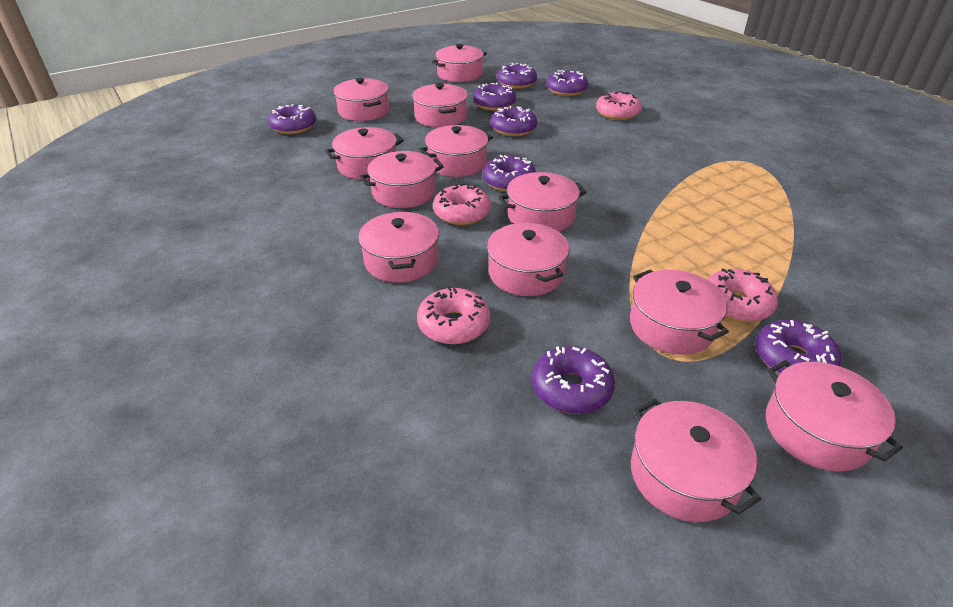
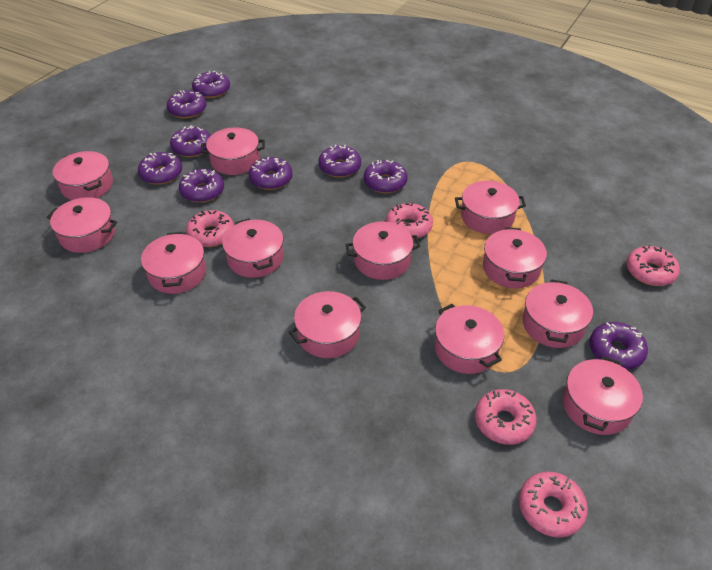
pink donut: [417,286,490,344] [433,183,491,225] [596,91,642,120] [707,268,778,322] = 4 -> [186,210,234,247] [386,203,433,239] [475,389,537,445] [519,472,588,538] [626,245,680,286] = 5
purple donut: [268,104,316,134] [473,83,516,111] [483,155,536,192] [491,106,537,136] [497,63,537,89] [532,346,615,414] [546,70,588,96] [756,320,841,374] = 8 -> [138,152,182,185] [167,90,206,118] [170,126,211,157] [179,169,224,203] [192,71,230,98] [249,157,293,190] [318,145,361,177] [364,160,408,193] [589,322,648,370] = 9

